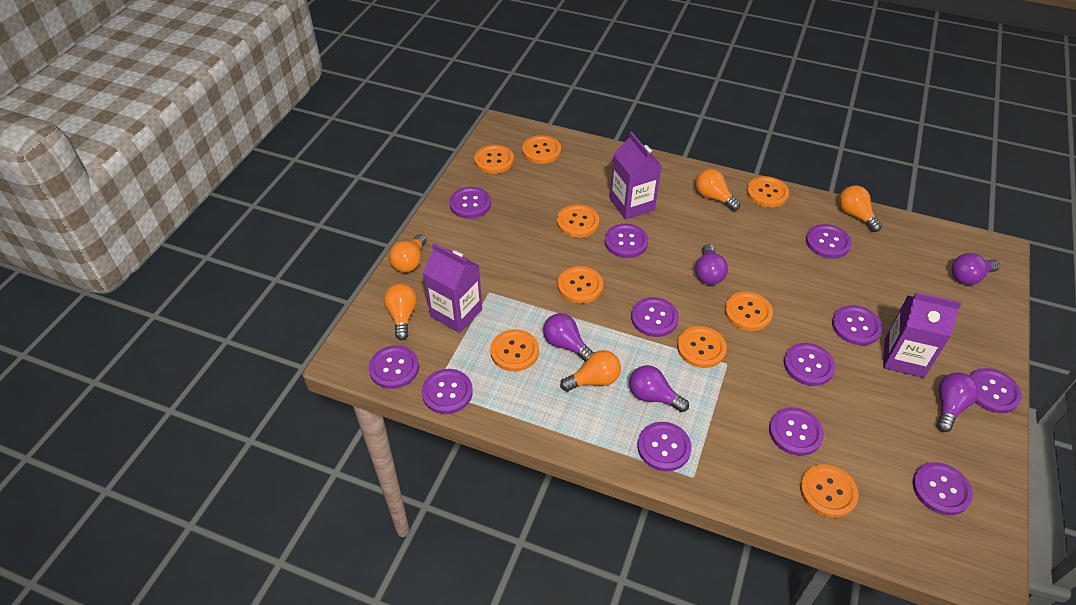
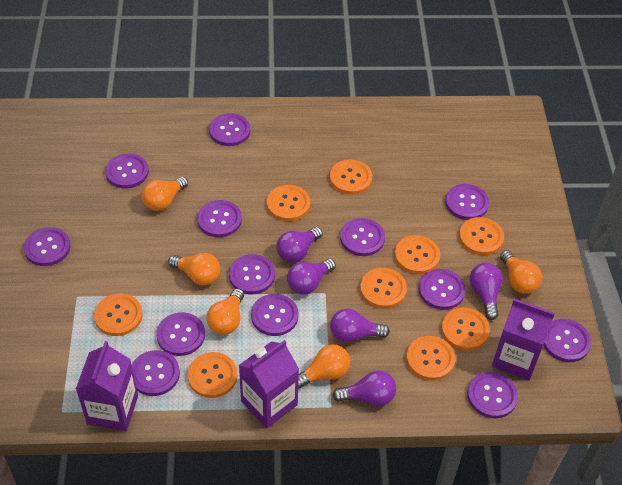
purple button: [369,345,419,389] [422,369,473,414] [449,187,491,219] [605,224,648,258] [631,297,679,337] [638,422,692,471] [769,407,824,456] [784,343,835,386] [806,224,852,259] [832,305,882,346] [912,462,973,515] [970,368,1022,413] = 12 -> [23,227,71,266] [105,153,149,189] [132,350,180,396] [156,312,205,356] [197,200,242,237] [209,113,250,146] [229,254,275,294] [251,294,299,336] [340,218,385,256] [419,269,466,310] [445,184,489,220] [467,372,518,418] [543,319,591,362] = 13

